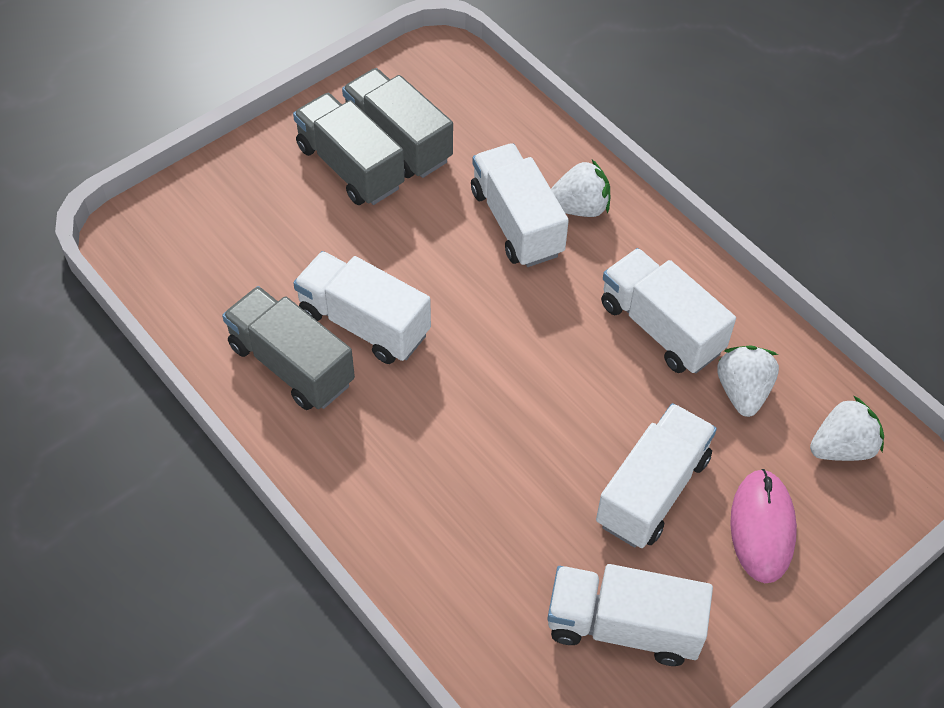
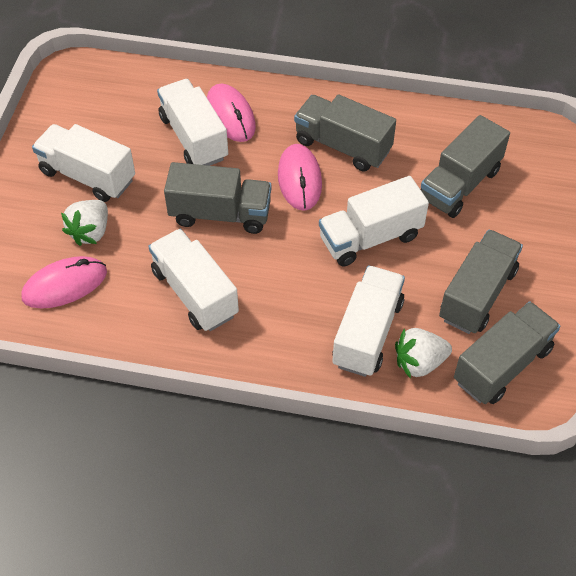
grey truck: [222,286,355,410] [293,93,405,205] [342,68,453,178] = 3 -> [164,162,271,234] [294,94,396,172] [420,115,510,218] [439,229,523,334] [454,301,561,404] = 5
pink mouse: [730,469,797,583] = 1 -> [21,256,107,308] [207,83,256,142] [278,144,322,211] = 3
white strawberry: [551,160,610,217] [717,345,779,417] [810,396,884,461] = 3 -> [61,200,108,246] [395,328,452,379] = 2

